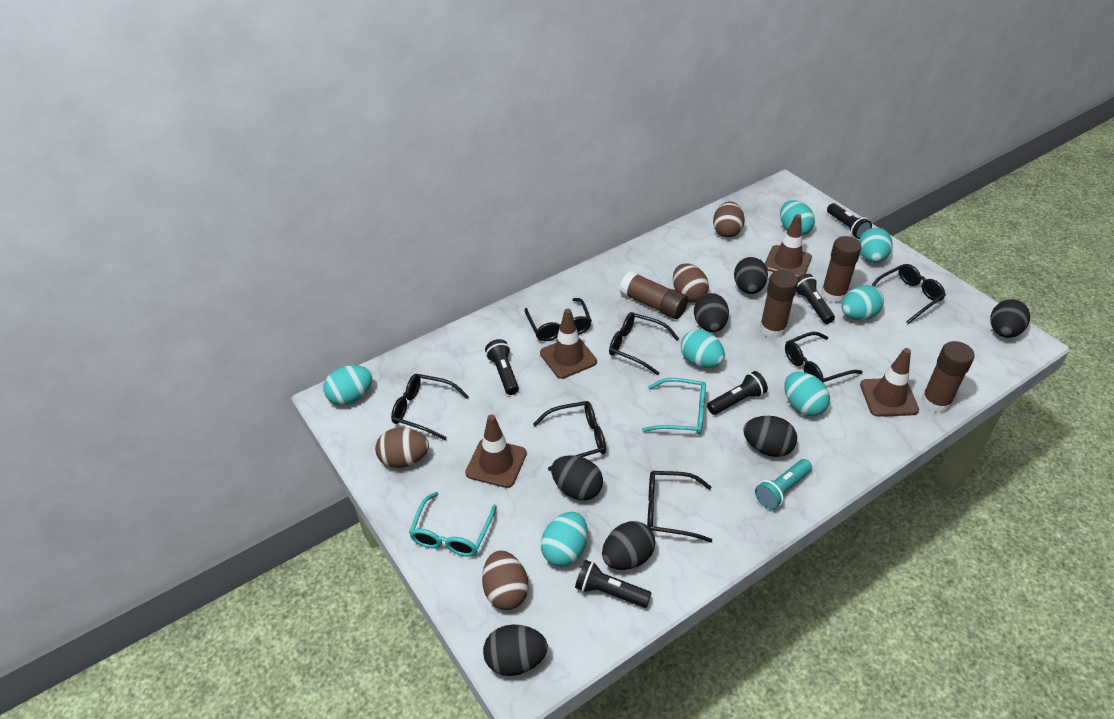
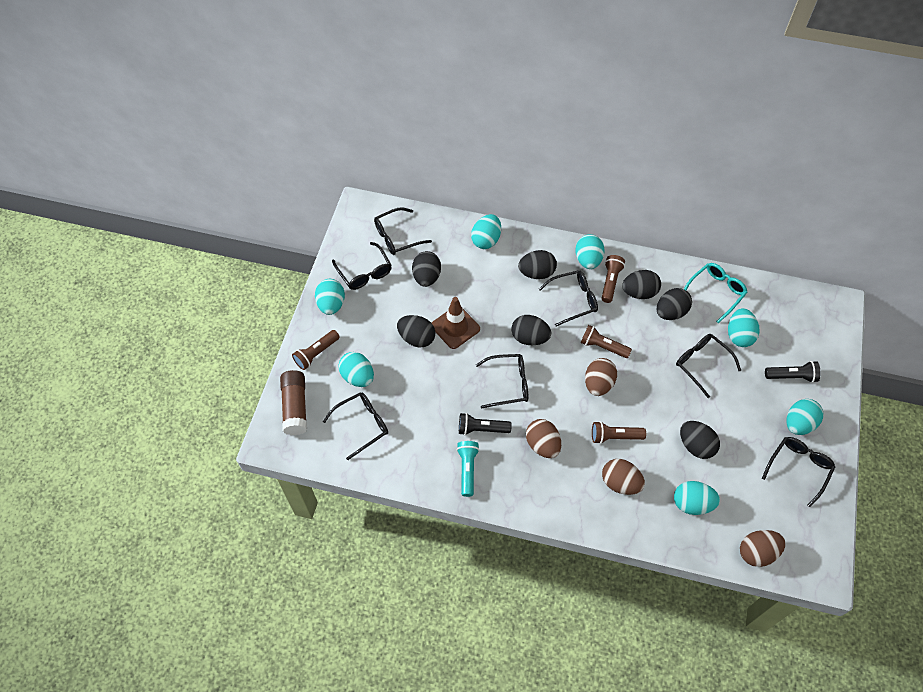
black flashlight: [485,339,519,395] [575,560,652,608] [707,371,768,415] [796,274,835,324] [827,203,872,239] = 5 -> [459,413,512,435] [765,361,820,383] = 2
brown flashlight: none = 0 -> [292,330,340,370] [581,325,632,358] [592,421,646,444] [601,255,625,303] = 4
brown glue stick: [620,271,688,319] [760,270,798,338] [821,236,862,303] [921,341,975,413] = 4 -> [280,370,307,435] = 1
brown traffic cone: [465,414,527,488] [540,309,597,379] [764,214,812,278] [860,348,919,417] = 4 -> [432,297,480,349] = 1
turquoise glasses: [409,492,497,557] [642,378,706,435] = 2 -> [684,263,748,323] = 1

